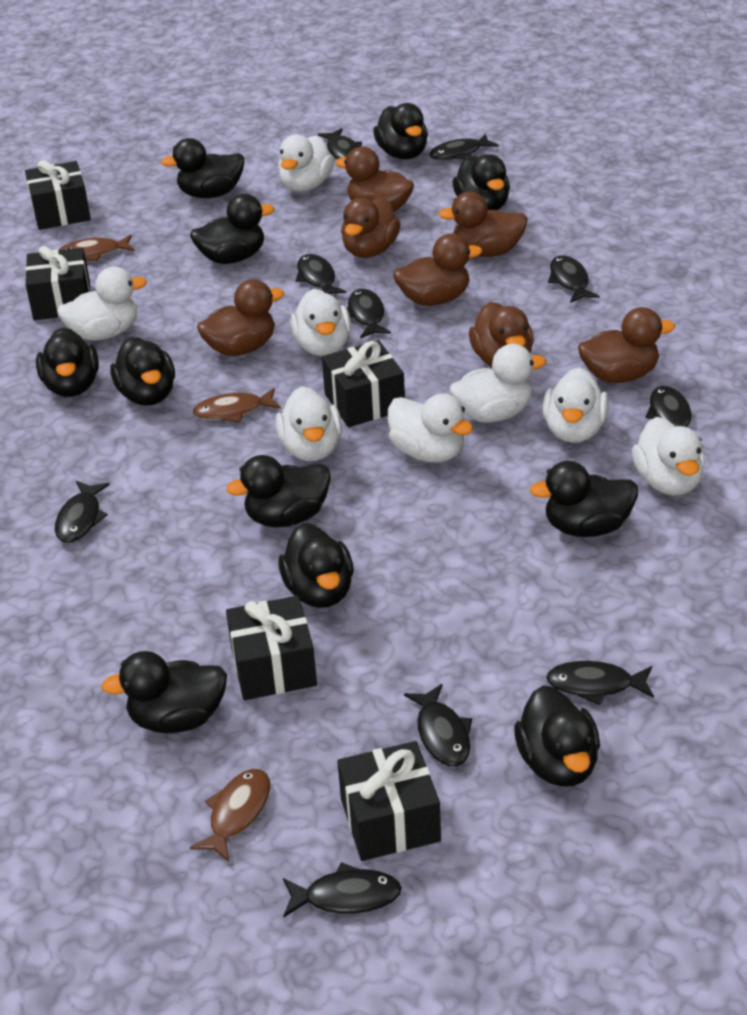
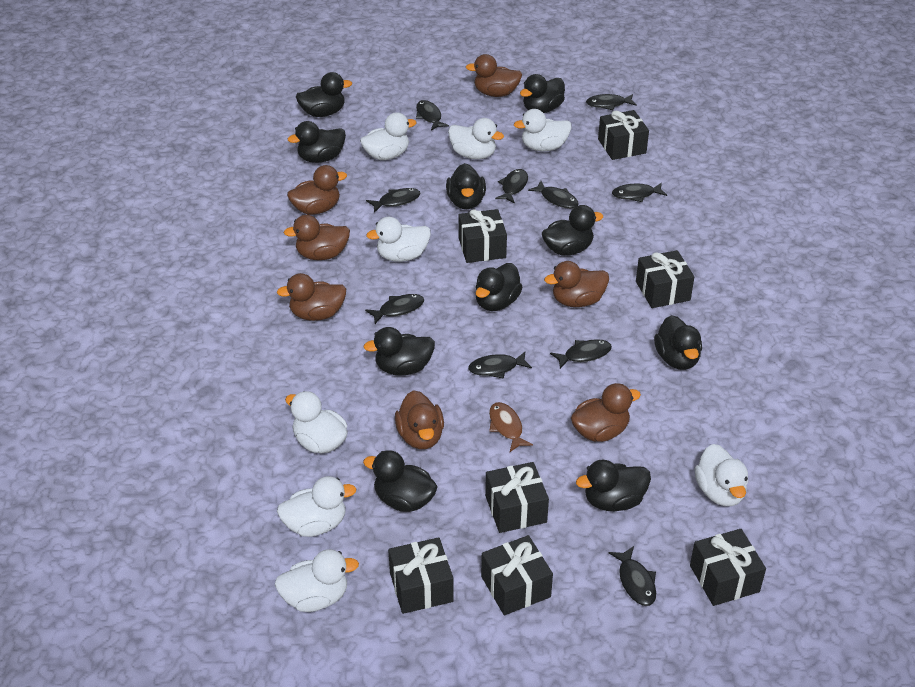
black duck: [36,327,99,397] [101,651,227,733] [110,337,175,406] [161,138,244,198] [190,194,274,264] [226,455,331,527] [278,523,354,608] [373,103,428,160] [452,154,510,210] [514,685,600,787] [530,461,638,537] = 11 -> [288,121,346,163] [296,72,352,117] [363,327,435,376] [363,450,438,512] [446,163,486,209] [475,263,522,311] [520,74,565,113] [542,205,603,256] [576,460,651,511] [654,315,702,370] = 10
black gift: [25,160,91,230] [25,246,90,320] [226,596,317,700] [322,340,405,427] [337,741,441,861] = 5 -> [388,537,454,614] [458,209,507,263] [481,535,553,615] [485,462,549,533] [598,110,649,160] [636,250,694,308] [690,529,766,606] = 7
brown fish: [59,235,134,261] [190,769,270,862] [193,388,281,422] = 3 -> [489,402,533,452] = 1

